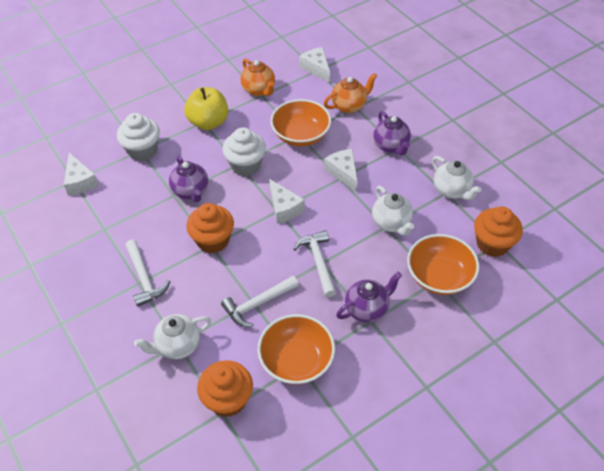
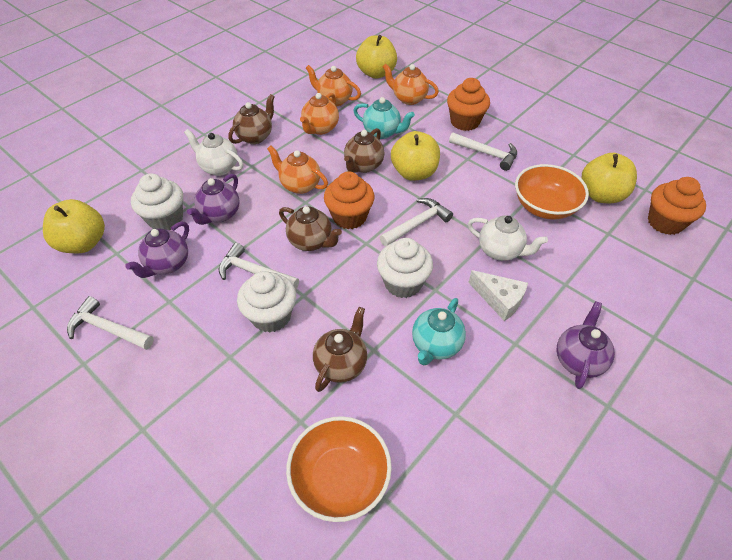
brown teapot: none = 0 -> [228,94,275,144] [279,206,342,251] [313,307,367,392] [344,128,384,173] = 4
orange bowl: [257,314,335,384] [270,99,331,147] [407,234,479,295] = 3 -> [286,416,392,522] [515,164,589,219] = 2
orange teapot: [240,59,275,96] [324,73,377,113] = 2 -> [267,145,328,194] [300,93,339,135] [306,65,361,106] [382,63,439,105] = 4
turquoise teapot: none = 0 -> [353,97,415,139] [412,298,466,366] = 2
white cheese: [64,153,99,196] [269,179,305,223] [299,47,330,83] [324,149,358,192] = 4 -> [468,270,528,321] = 1
white cupcake: [117,113,160,161] [222,127,266,176] = 2 -> [131,173,183,230] [237,271,296,333] [377,238,433,298] = 3
white hammer: [125,240,171,307] [221,276,299,327] [293,230,336,297] = 3 -> [67,296,154,350] [219,243,299,290] [380,198,453,246] [449,132,517,171] = 4
white teapot: [134,314,211,359] [372,186,414,236] [432,156,481,200] = 3 -> [184,129,243,176] [468,215,548,261] = 2
yellow apple: [184,87,228,130] = 1 -> [43,199,105,253] [356,35,397,79] [391,131,440,181] [582,153,637,203] = 4

